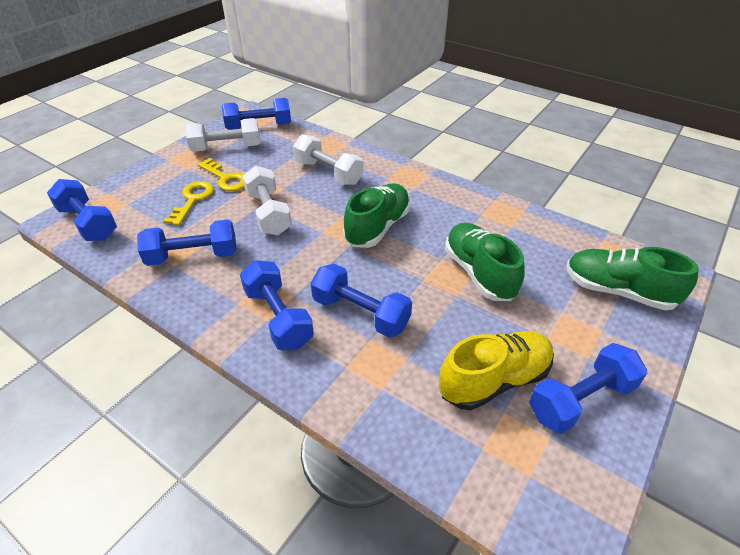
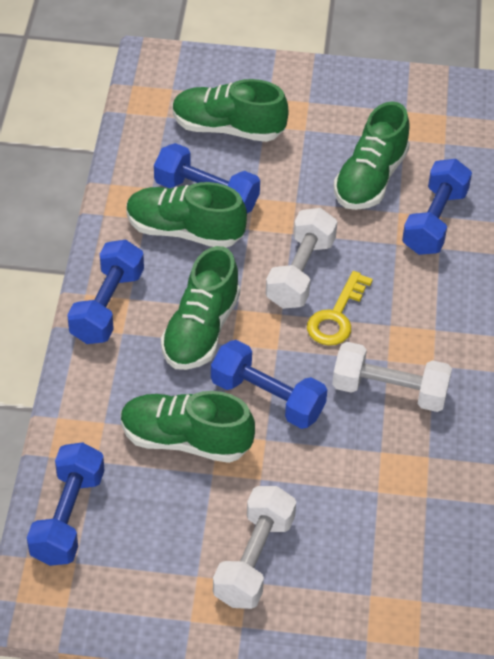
blue dumbbell: [47,179,117,241] [137,219,237,266] [222,98,291,130] [240,260,314,350] [311,264,412,338] [529,343,647,434] = 6 -> [27,442,105,566] [67,240,144,344] [154,143,260,213] [211,340,327,429] [402,159,472,255] = 5
green shoe: [343,184,410,248] [445,223,525,301] [566,247,699,310] = 3 -> [121,391,255,463] [127,182,247,248] [161,246,240,370] [172,79,288,142] [334,101,410,210] = 5
yellow key: [164,181,214,226] [197,158,245,191] = 2 -> [307,271,373,346] = 1
yellow shoe: [439,331,554,410] = 1 -> none = 0

